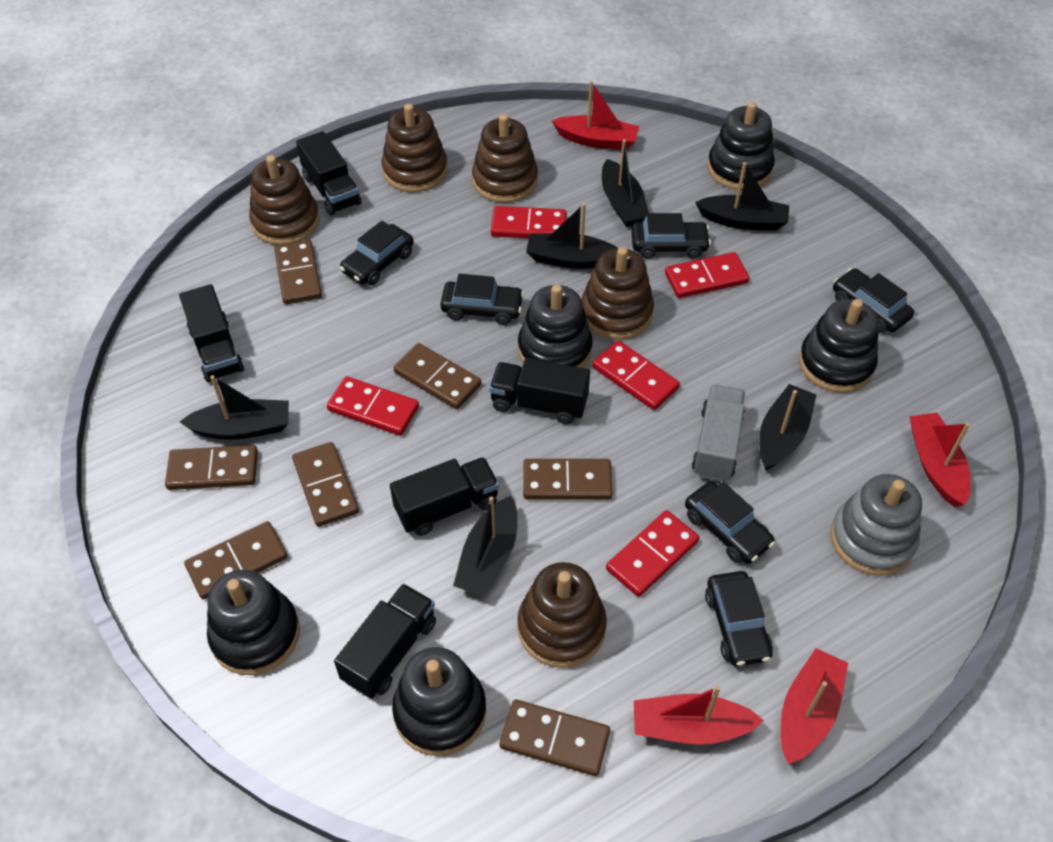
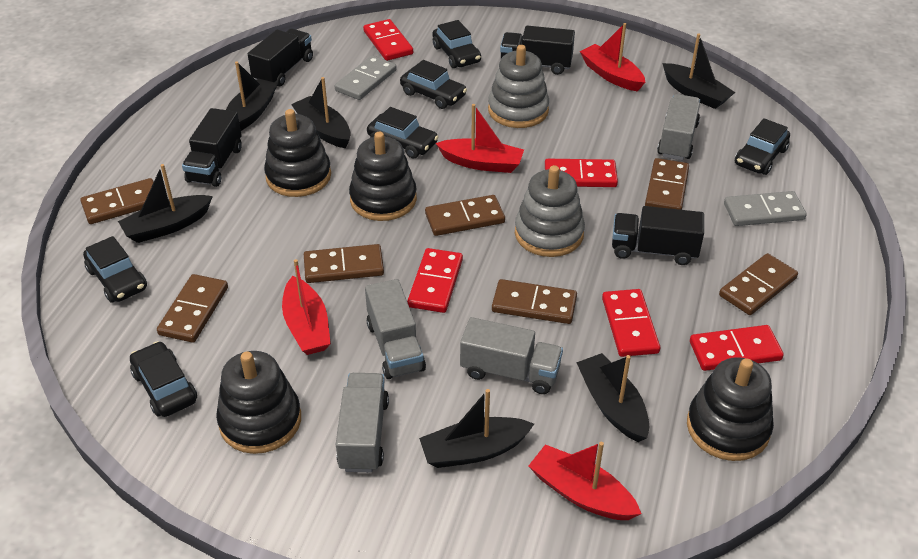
black stacking toy: [207,570,300,675] [392,647,486,756] [518,285,593,368] [707,102,775,190] [799,299,879,393] = 5 -> [216,351,301,454] [264,109,331,197] [349,132,417,221] [687,357,774,461] = 4
black truck: [179,284,244,382] [296,131,362,215] [334,583,436,698] [390,457,499,536] [489,358,590,424] = 5 -> [182,108,242,187] [248,28,313,86] [500,26,575,75] [612,206,704,265] = 4
brown stacking toy: [249,155,319,245] [381,104,448,192] [472,114,538,203] [517,562,607,668] [581,247,654,340] = 5 -> none = 0
grey domino: none = 0 -> [335,55,397,100] [724,191,807,226] = 2
grey stacking toy: [830,474,922,576] = 1 -> [488,45,549,128] [515,165,585,257] = 2
grey truck: [692,385,745,482] = 1 -> [336,373,389,472] [365,279,426,379] [460,317,563,394] [657,94,700,160] = 4

